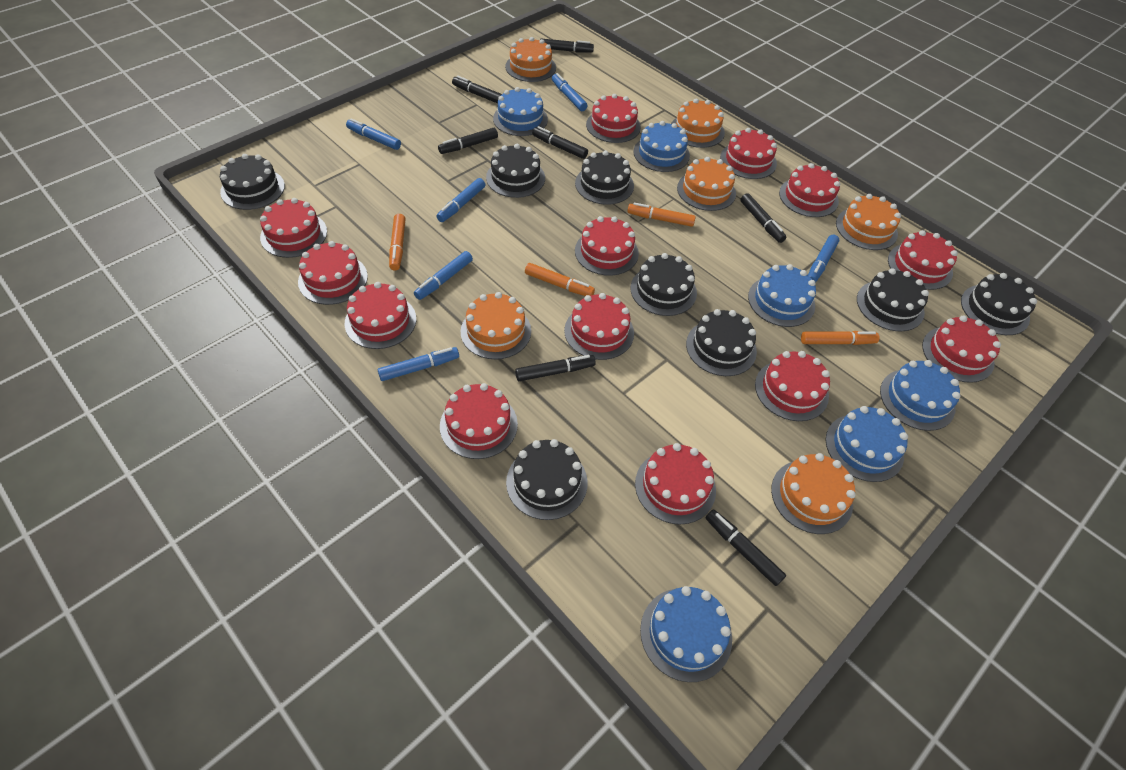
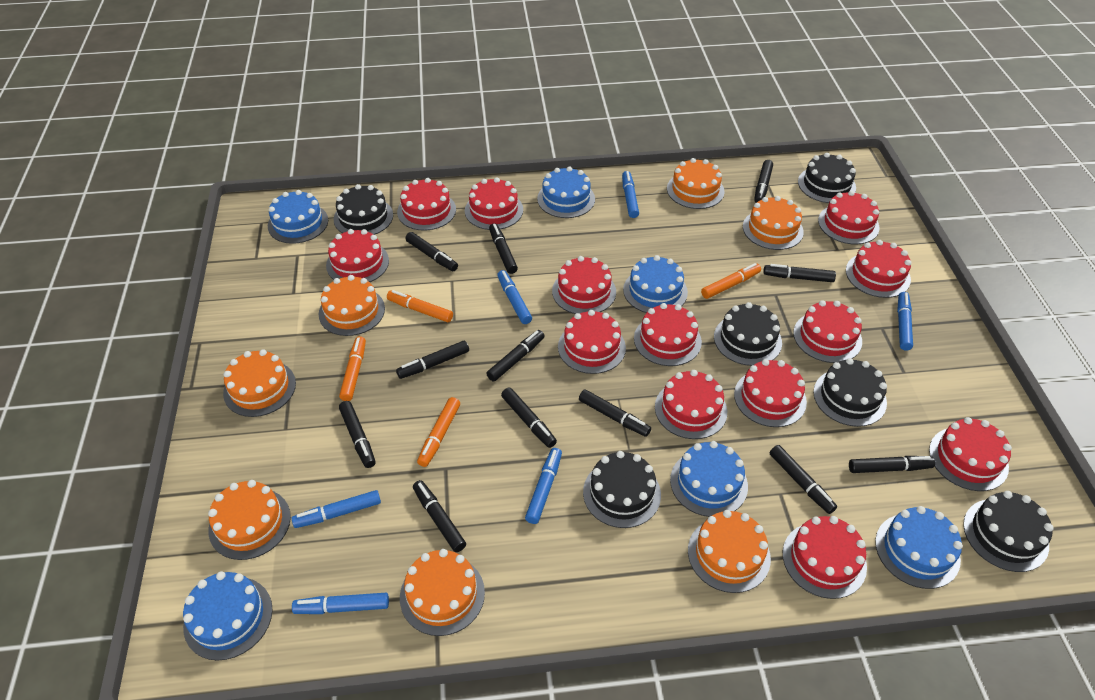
black cake: [220,154,285,210] [486,144,545,198] [506,439,588,520] [575,150,634,205] [630,253,697,316] [686,309,757,376] [857,268,929,332] [961,273,1037,335] = 8 -> [334,184,393,235] [583,451,661,528] [714,302,782,366] [798,153,856,203] [813,358,887,427] [963,491,1053,572] = 6
black marker: [438,128,498,154] [452,75,502,103] [515,355,596,381] [532,126,588,159] [540,39,594,53] [706,509,786,586] [741,193,786,243] = 7 -> [339,401,376,468] [396,340,469,379] [405,232,458,271] [413,480,466,552] [486,330,545,382] [489,223,518,274] [501,387,557,448] [579,389,651,437] [754,160,773,203] [763,264,836,282] [770,445,837,514] [849,456,935,473] = 12
orange cake: [461,292,531,359] [505,37,556,82] [671,99,725,148] [677,157,736,211] [771,453,856,534] [836,194,901,250] = 6 -> [208,480,291,560] [223,349,296,417] [319,275,385,336] [400,549,485,636] [667,158,725,209] [688,510,771,593] [743,196,804,250] = 7

